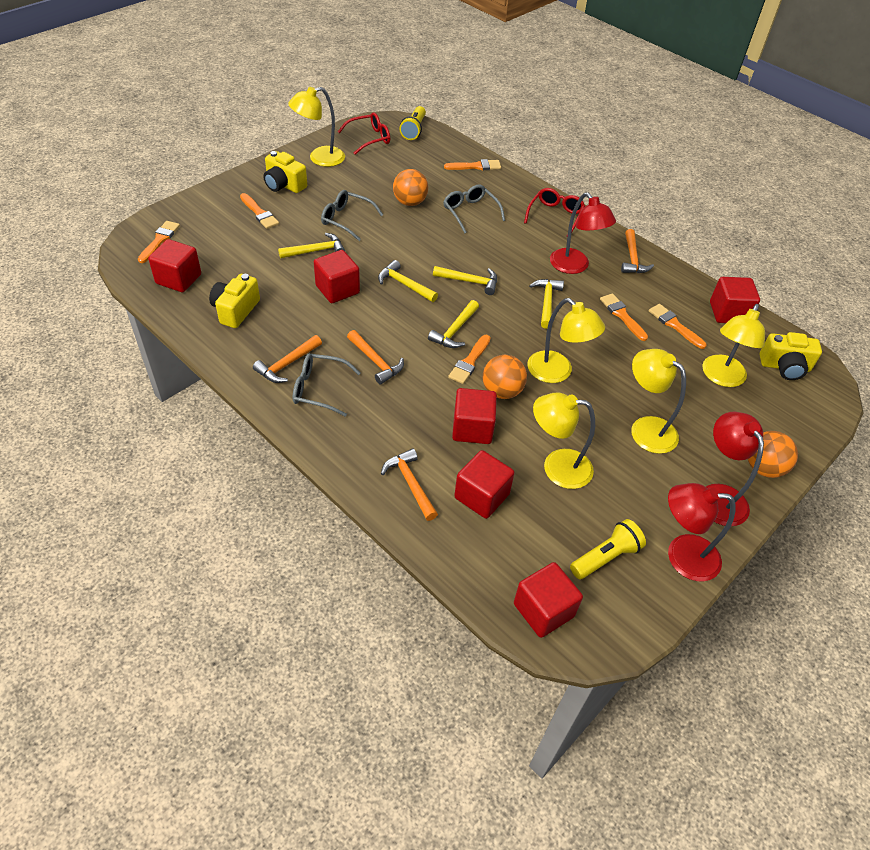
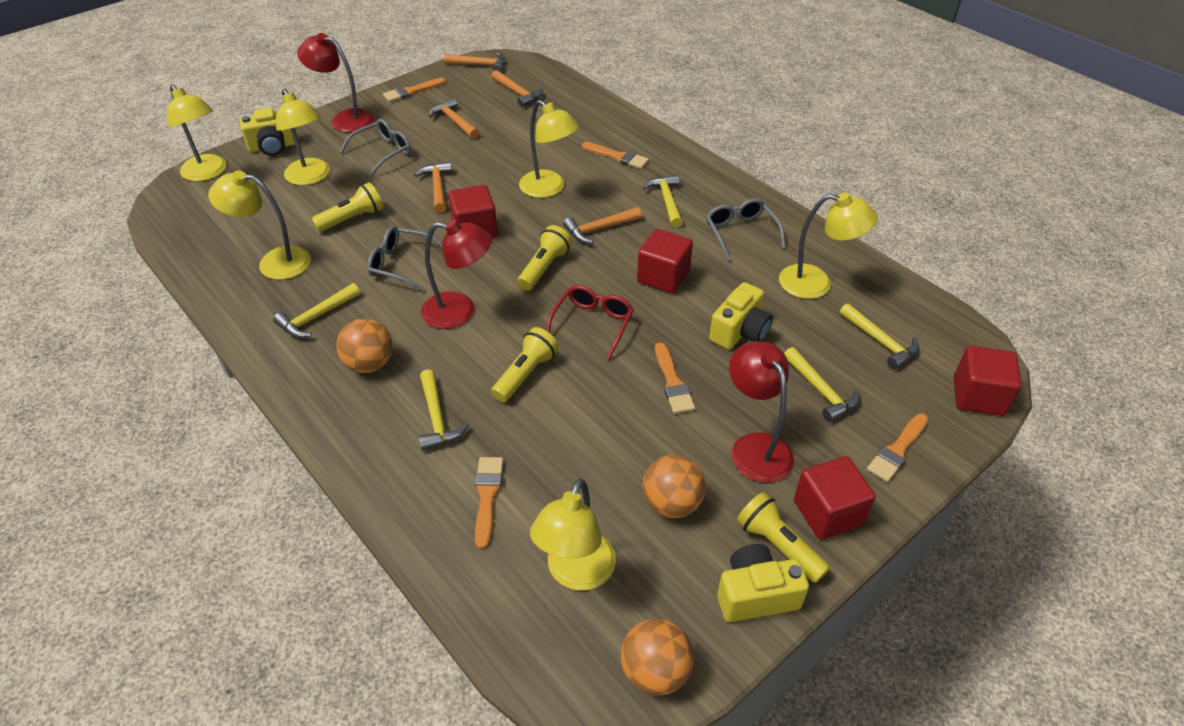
orange brush: [138,221,180,263] [240,193,279,229] [444,159,501,170] [448,335,491,384] [600,293,648,341] [649,304,707,349] = 6 -> [383,78,446,102] [475,457,503,549] [582,142,649,169] [655,343,695,414] [867,413,928,482] = 5
orange hammer: [253,335,322,383] [347,330,404,385] [381,448,438,521] [621,229,654,273] = 4 -> [415,161,452,213] [429,98,479,139] [444,52,505,72] [491,70,543,107] [563,207,642,244] = 5
red cube: [148,239,201,292] [314,250,360,303] [452,388,497,444] [454,450,514,519] [514,562,583,638] [710,277,760,323] = 6 -> [448,185,498,238] [637,229,693,294] [794,456,876,540] [954,346,1022,416] = 4
red glasses: [338,112,390,154] [524,188,585,236] = 2 -> [546,285,634,360] = 1
yellow flashlight: [400,106,426,140] [570,519,646,579] = 2 -> [311,182,383,232] [491,327,559,402] [517,225,572,290] [737,492,830,583] = 4
yellow lamp: [288,87,345,167] [527,298,605,383] [533,392,595,489] [631,349,686,454] [702,304,765,387] = 5 -> [167,85,226,181] [208,170,311,280] [276,88,330,185] [519,100,579,198] [530,478,616,591] [779,193,878,299] = 6

